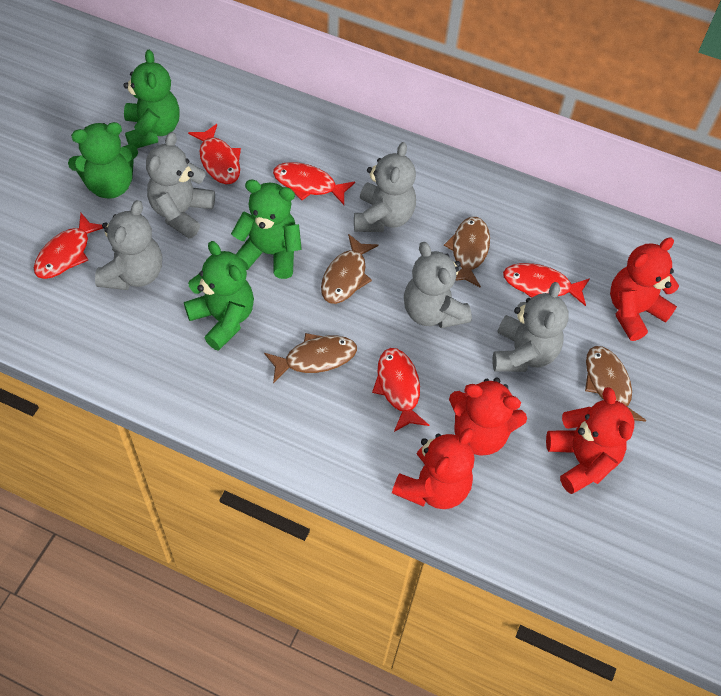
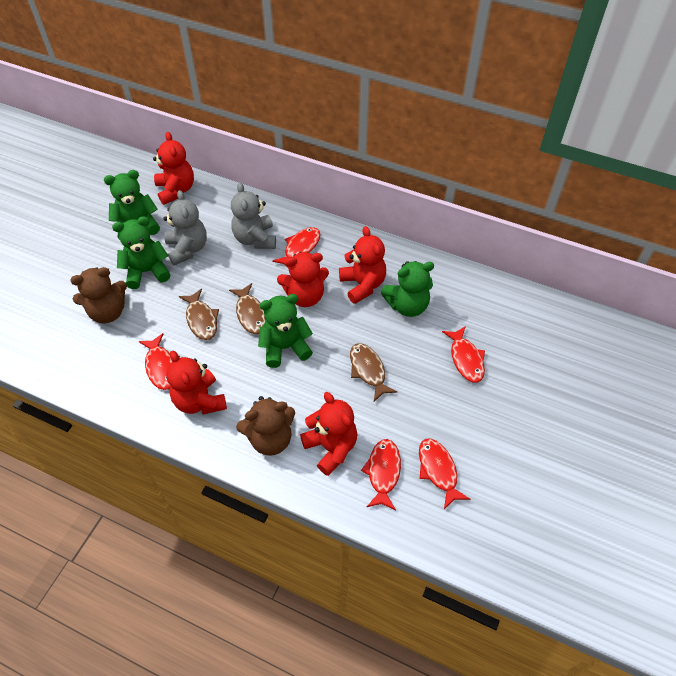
brown fish: [264,333,357,383] [321,234,378,304] [444,217,490,287] [585,346,647,422] = 4 -> [179,289,219,340] [229,283,266,334] [350,343,397,401] = 3
brown teddy bear: none = 0 -> [71,267,127,323] [236,396,295,456] = 2
grey teddy bear: [95,200,162,290] [146,132,215,238] [354,142,416,232] [404,242,472,328] [493,282,569,372] = 5 -> [163,190,207,265] [231,183,276,249] = 2
red teddy bear: [392,428,474,509] [449,378,527,456] [546,387,634,494] [610,237,679,341] = 4 -> [153,132,194,205] [166,351,227,414] [277,252,329,307] [300,392,357,476] [339,226,386,304] = 5

